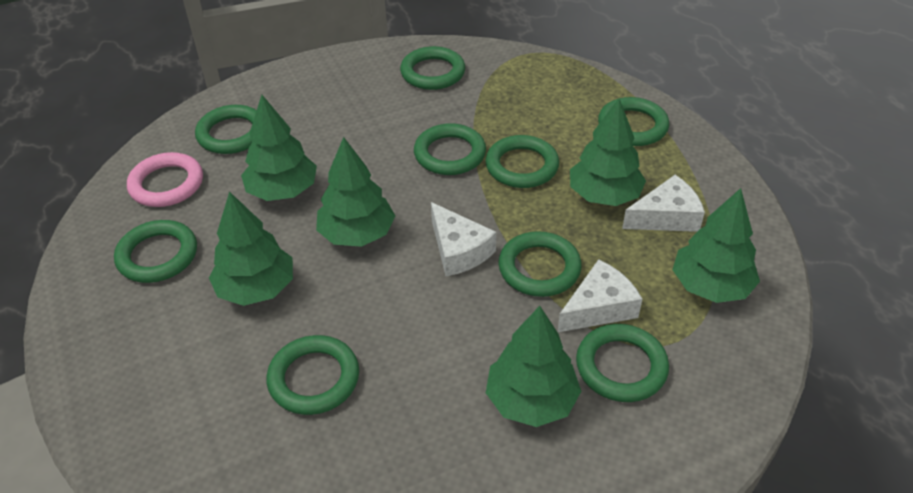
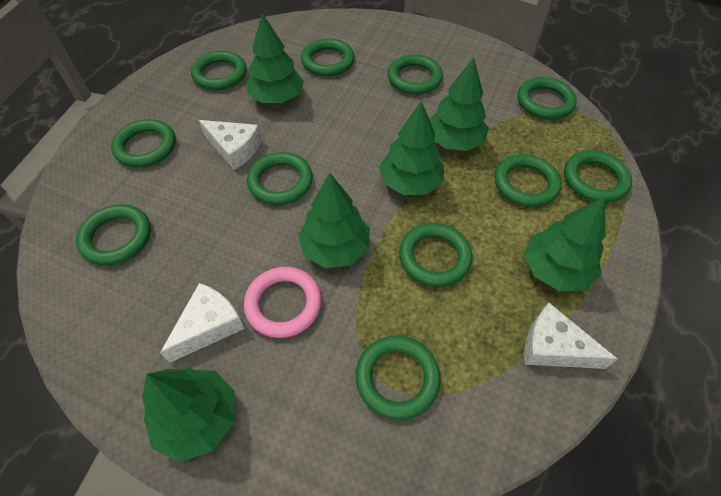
green ring: [114,220,197,283] [195,105,257,154] [266,335,359,415] [400,46,465,90] [414,123,486,175] [485,135,559,188] [498,231,582,297] [576,324,669,402] [598,97,669,146] = 9 -> [76,204,151,265] [111,119,176,167] [191,51,247,90] [247,152,313,205] [301,38,355,76] [356,336,441,420] [387,54,443,94] [399,223,472,287] [494,154,561,207] [518,77,577,119] [564,150,632,203] = 11

